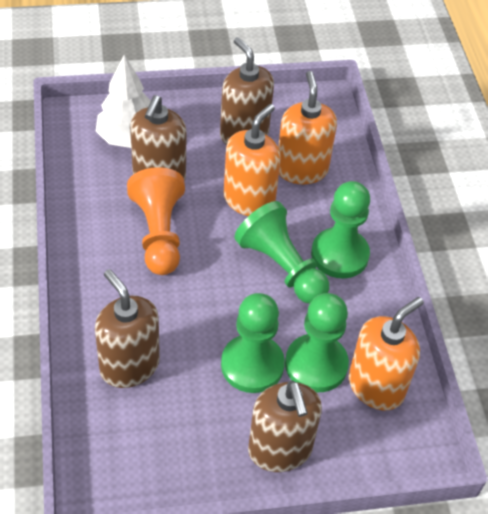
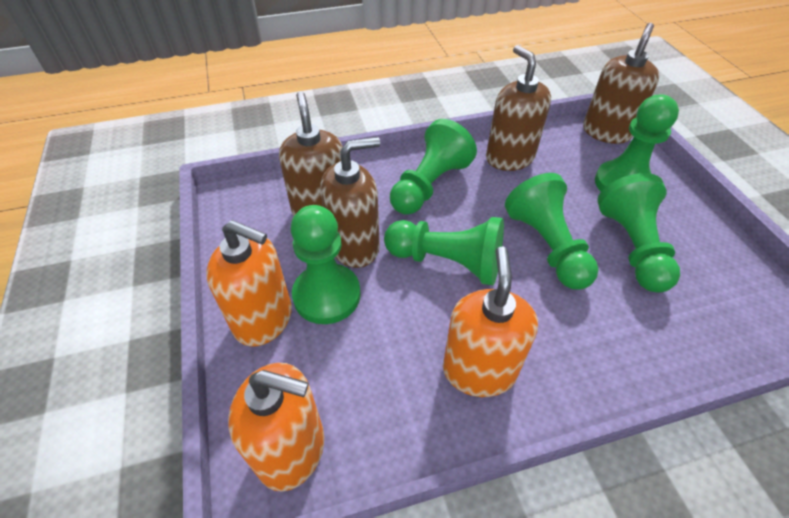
green pawn: [221,293,285,393] [234,201,329,304] [285,293,349,392] [311,181,370,278] = 4 -> [291,205,361,324] [384,217,504,285] [390,119,477,215] [505,173,598,289] [595,95,679,191] [597,173,680,293] = 6
orange pawn: [127,167,185,275] = 1 -> none = 0
white tree: [96,55,151,148] = 1 -> none = 0

